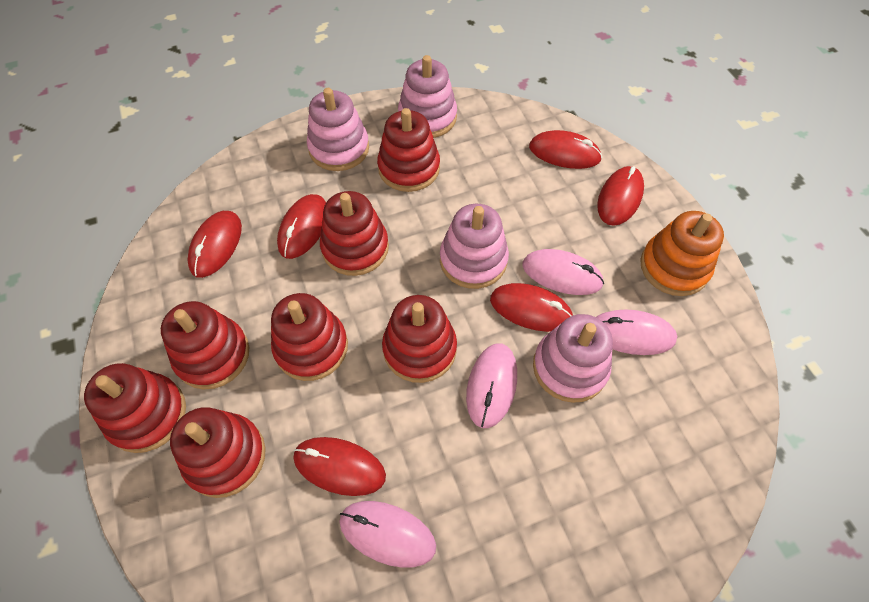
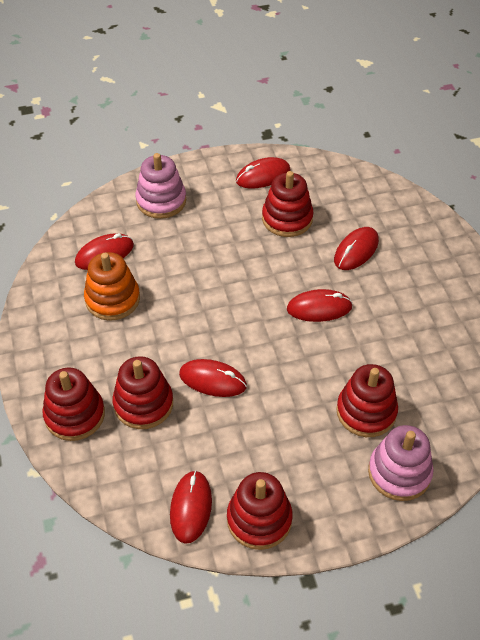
pink mouse: [339,501,436,568] [466,343,517,428] [523,249,604,295] [596,309,677,355] = 4 -> none = 0
pink stacking toy: [307,88,369,171] [398,55,457,138] [440,204,509,289] [533,314,613,403] = 4 -> [135,153,186,219] [368,425,434,501] = 2
red stacking toy: [84,363,186,453] [161,301,249,390] [170,407,266,498] [271,293,348,381] [320,191,389,276] [377,108,440,192] [382,295,457,383] = 7 -> [42,367,105,441] [113,356,173,429] [227,472,293,550] [262,171,314,237] [336,364,398,437] = 5

